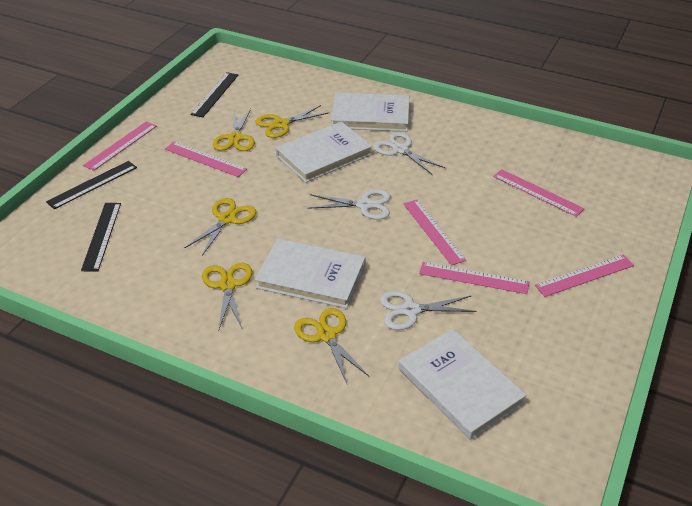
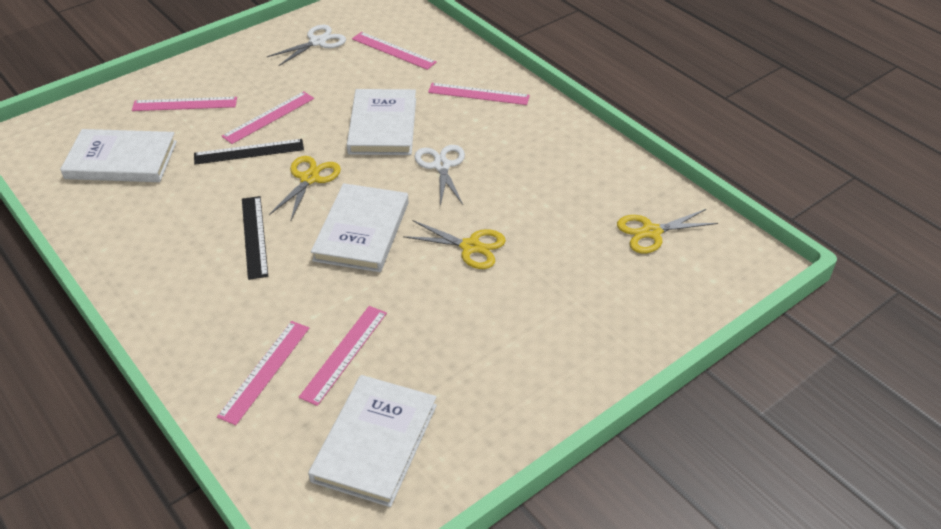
black ruler: [46,161,137,209] [81,203,121,271] [190,72,238,117] = 3 -> [194,139,304,165] [242,196,268,280] = 2
white scissors: [308,189,391,220] [373,132,445,175] [380,291,477,330] = 3 -> [267,25,346,66] [414,145,465,206] = 2
yellow scissors: [185,198,256,256] [202,263,252,331] [213,109,255,151] [255,105,328,138] [294,308,369,384] = 5 -> [269,156,341,220] [403,220,506,269] [617,209,718,253] = 3

